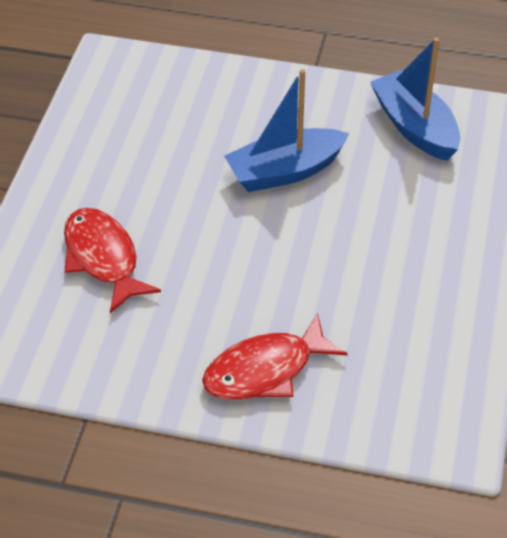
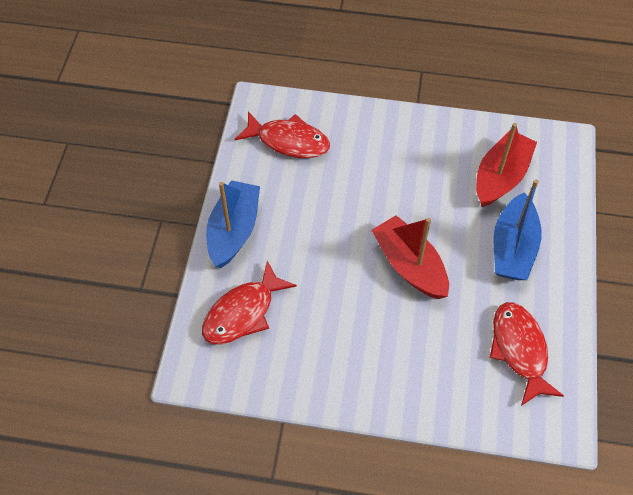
red boat: none = 0 -> [371,215,449,299] [476,123,537,207] = 2
red fish: [64,208,161,313] [202,313,348,400] = 2 -> [202,261,297,344] [235,112,330,158] [490,302,564,406] = 3

